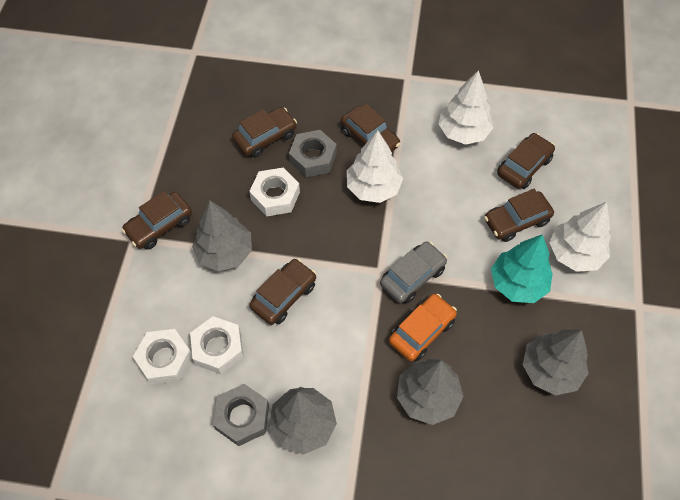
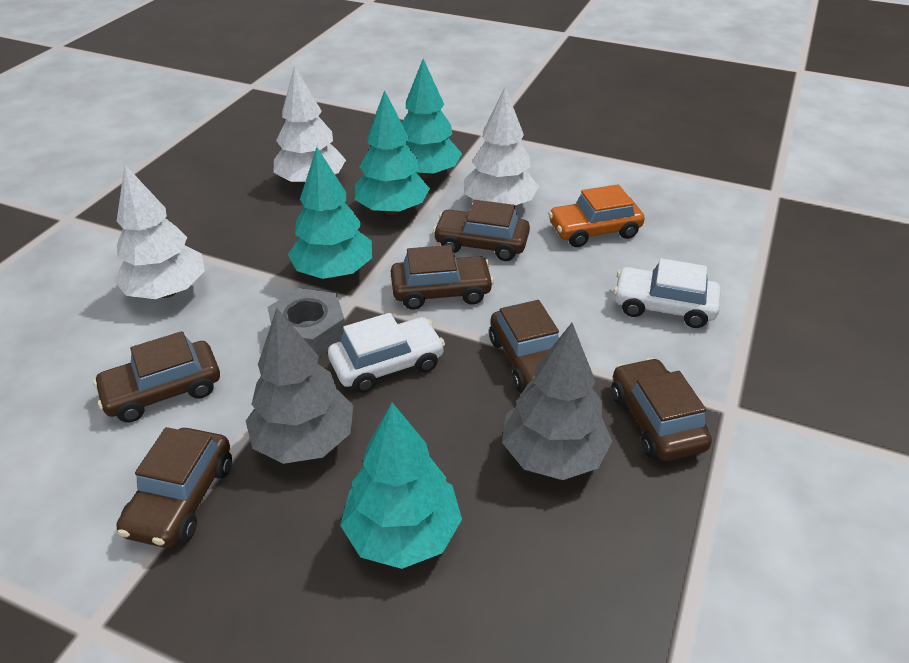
grey car: [380,241,447,303] = 1 -> none = 0
grey nut: [213,384,269,446] [289,130,337,177] = 2 -> [267,288,345,358] = 1
grey tree: [192,201,252,271] [269,387,337,455] [397,359,464,425] [523,330,589,396] = 4 -> [246,308,353,464] [502,323,612,480] = 2
turquoise tree: [491,234,553,303] = 1 -> [288,147,372,279] [340,403,462,569] [354,90,430,215] [402,59,462,178] = 4
white car: none = 0 -> [328,313,445,393] [614,259,720,328] = 2
white nut: [133,329,192,384] [190,316,244,374] [249,168,300,217] = 3 -> none = 0

